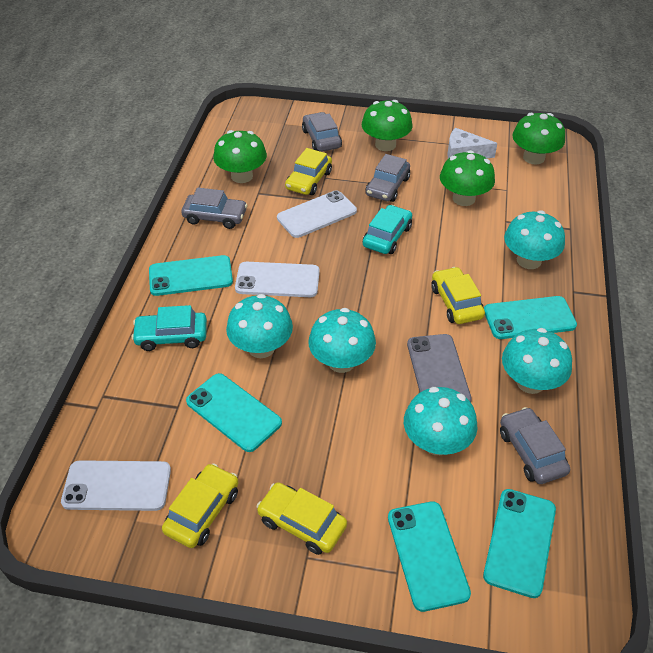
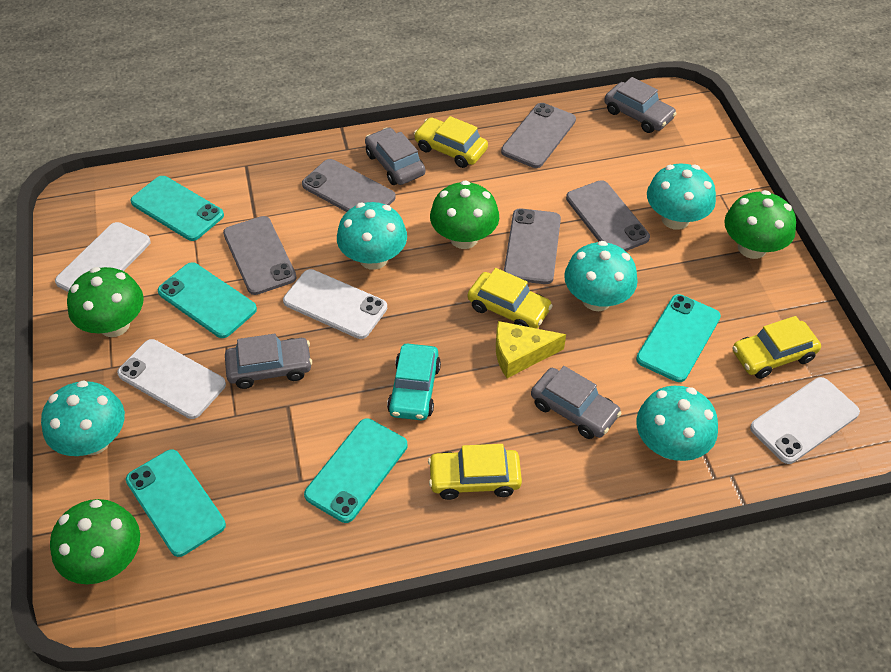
grey phone: [407,334,472,402] = 1 -> [223,216,297,295] [302,159,396,212] [501,103,576,168] [504,209,561,284] [566,180,650,251] = 5
turquoise car: [132,305,207,351] [363,205,412,254] = 2 -> [387,344,441,420] = 1
white cheese: [447,128,497,159] = 1 -> none = 0
white phone: [61,460,171,511] [235,262,320,297] [277,190,357,238] = 3 -> [55,222,151,292] [117,339,226,419] [283,269,387,339] [750,377,860,464] = 4
yellow cheese: none = 0 -> [496,321,566,378] = 1

